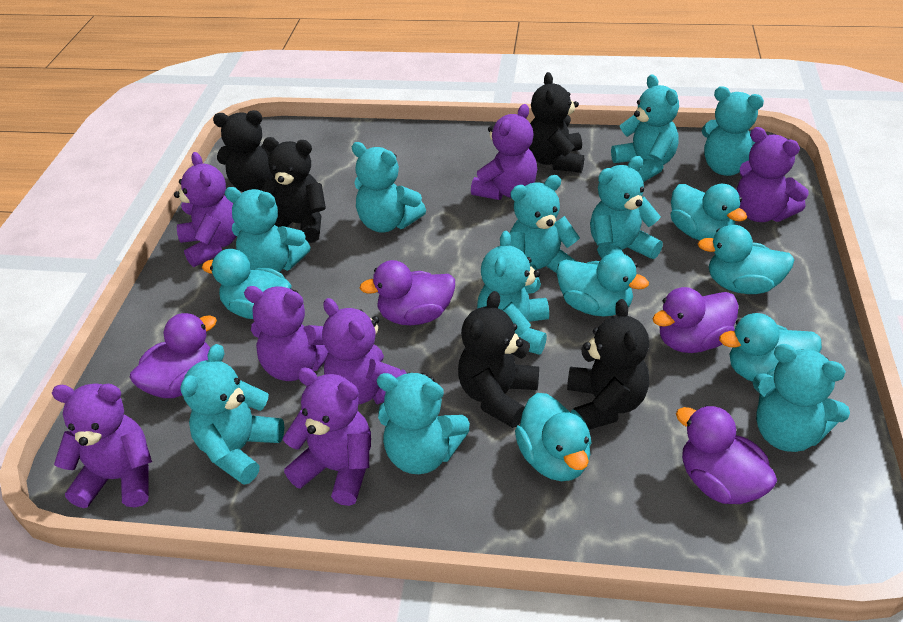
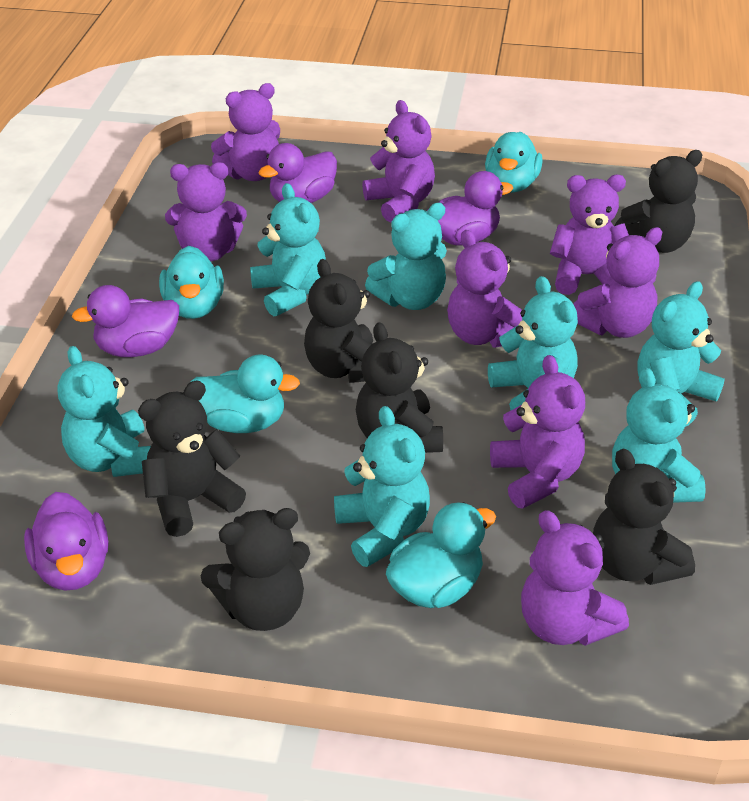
black teddy bear: [213,110,276,192] [261,137,326,243] [458,291,539,428] [529,72,584,173] [567,299,649,430] = 5 -> [138,381,246,537] [201,508,310,631] [304,259,373,383] [356,322,443,453] [593,449,695,585] [615,150,702,253] = 6
purple teddy bear: [52,383,152,508] [174,152,237,267] [244,286,328,381] [283,368,371,506] [322,298,407,405] [471,104,537,200] [737,127,809,222] = 7 -> [165,162,247,262] [211,83,280,181] [363,100,435,223] [447,230,522,348] [490,355,585,509] [521,510,629,646] [550,175,629,295] [573,227,662,338] = 8
turquoise duck: [202,249,291,319] [515,393,592,481] [556,253,649,317] [671,184,747,240] [698,225,794,294] [719,313,822,382] = 6 -> [159,246,224,319] [191,355,300,433] [386,502,496,608] [485,132,543,192] = 4
turquoise teddy bear: [180,344,284,485] [225,187,311,272] [352,142,426,233] [377,373,470,474] [477,231,549,355] [509,175,580,294] [590,156,663,259] [611,74,679,182] [702,86,764,176] [753,344,850,452] = 10 -> [58,346,151,477] [250,183,326,316] [334,406,430,567] [365,203,447,310] [488,276,578,410] [612,368,706,503] [637,281,725,427] = 7

